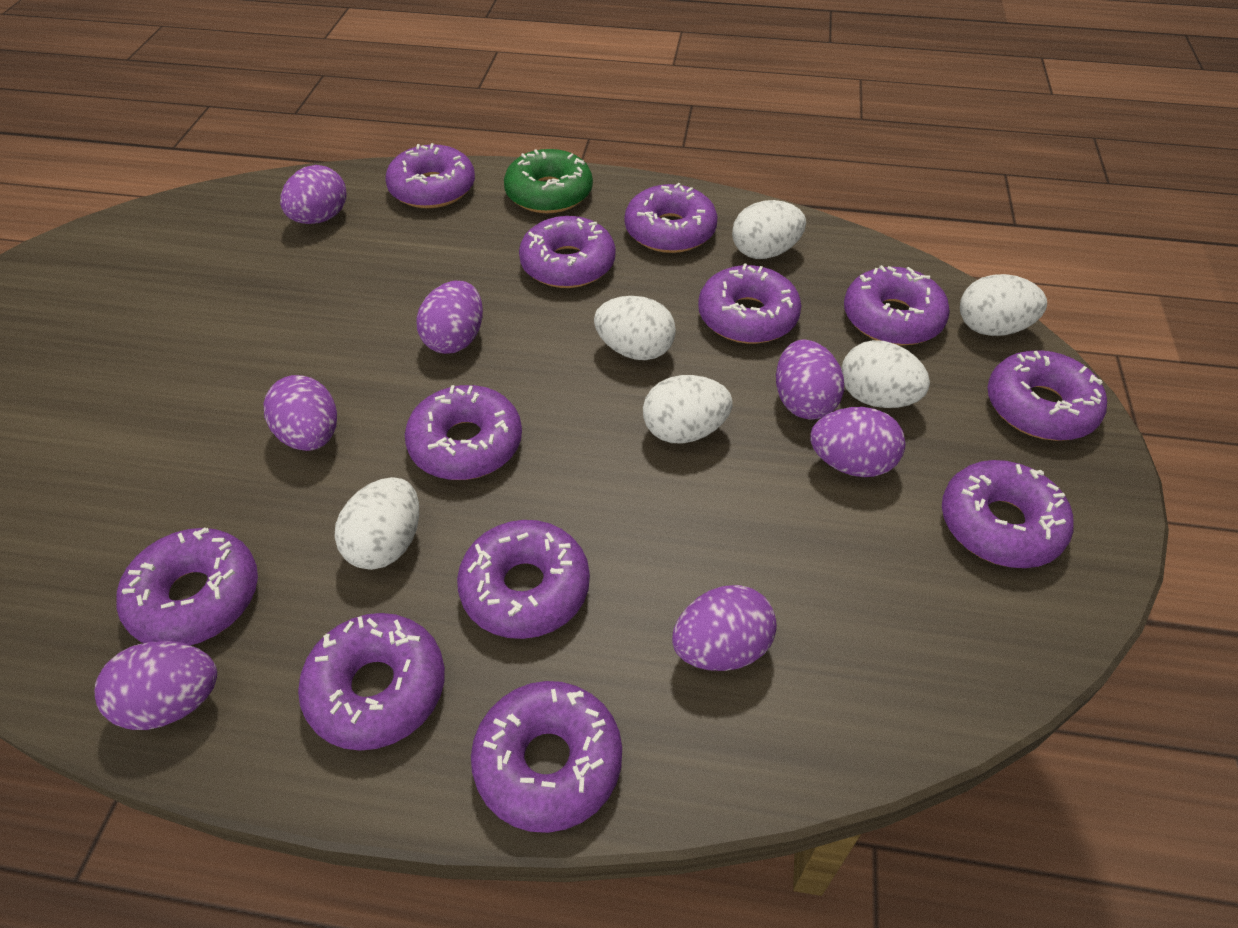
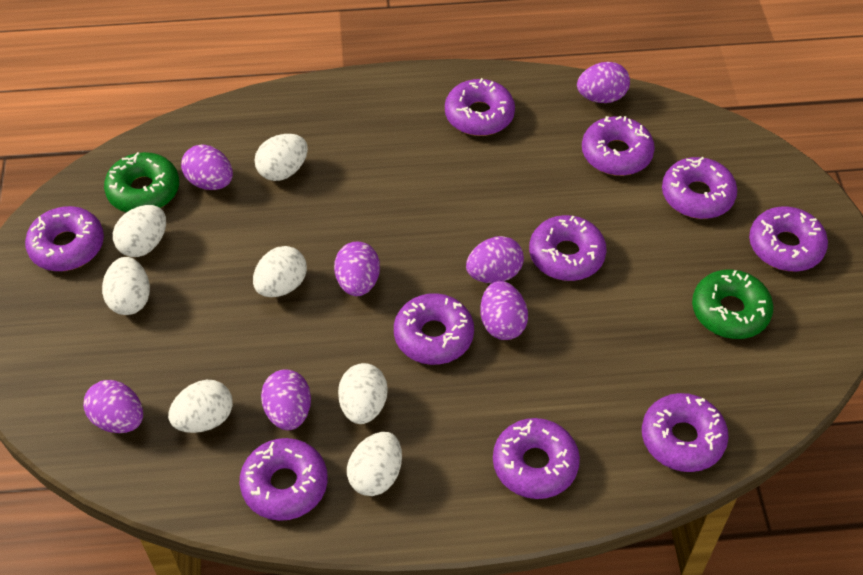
green donut: [504,149,593,214] = 1 -> [104,152,179,212] [692,270,773,339] = 2
purple donut: [116,527,258,645] [298,613,445,751] [385,143,475,209] [405,385,522,480] [457,520,590,639] [471,681,622,833] [519,216,615,288] [625,183,717,253] [698,263,801,344] [844,265,950,346] [942,460,1074,568] [987,350,1107,441] = 12 -> [25,206,104,271] [240,438,328,521] [394,293,474,365] [445,78,515,136] [493,418,580,499] [529,215,607,281] [582,116,655,176] [642,393,729,472] [662,157,737,219] [749,206,828,272] = 10
white egg: [335,477,419,570] [594,296,676,360] [643,375,733,444] [732,200,806,259] [841,340,930,408] [960,274,1047,336] = 6 -> [102,257,150,315] [113,205,166,257] [168,380,233,433] [253,246,307,297] [254,134,308,181] [338,363,388,424] [347,432,402,496] = 7

